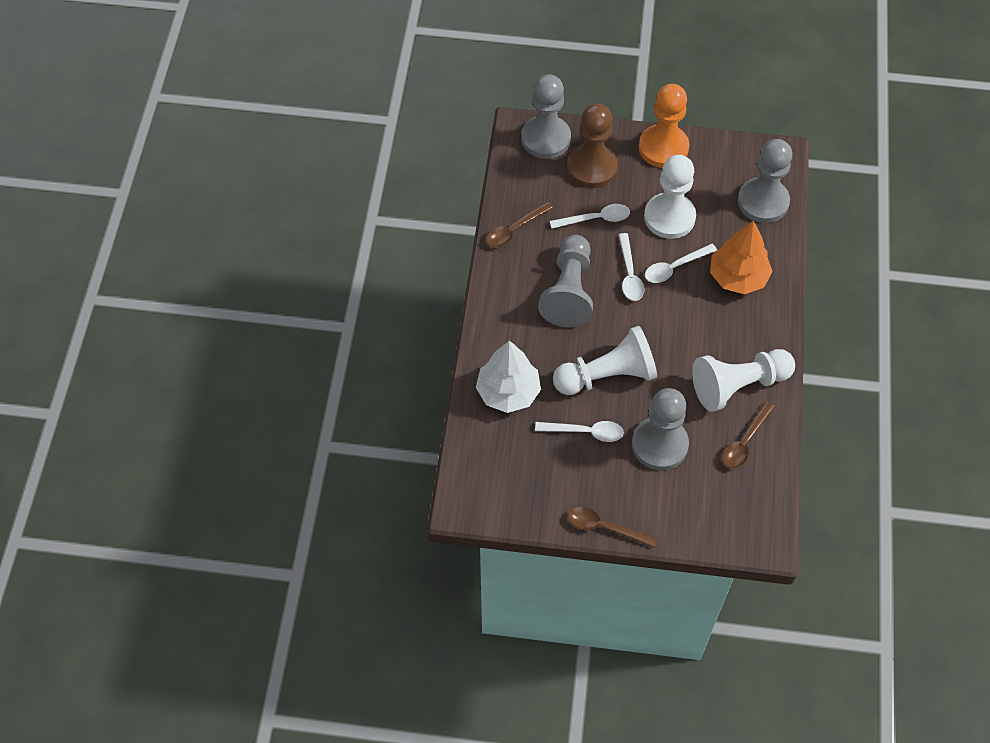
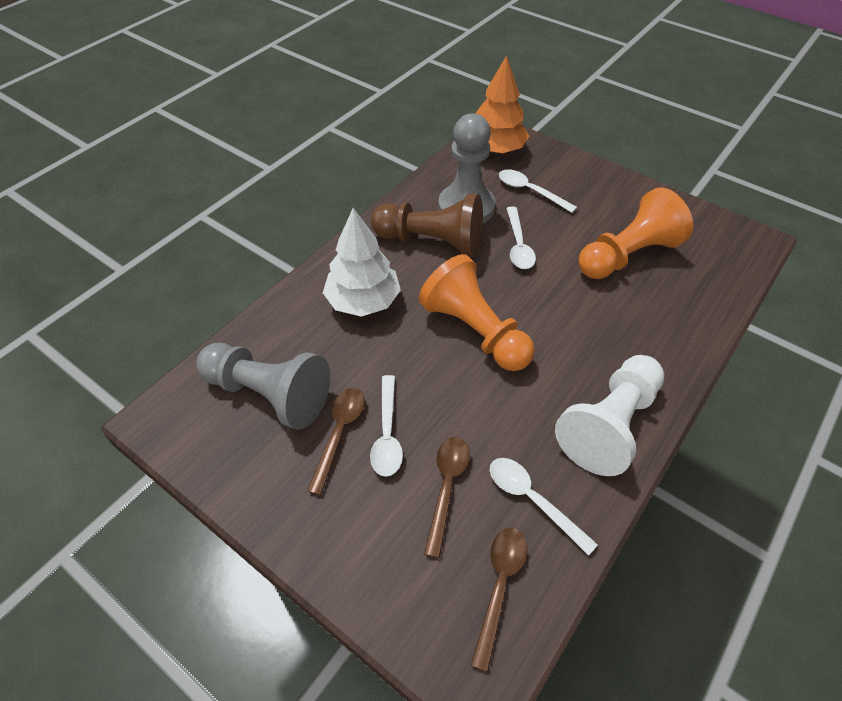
grey pawn: [521,74,571,159] [538,235,593,327] [632,388,689,470] [738,139,792,223] = 4 -> [196,343,330,430] [438,113,495,223] = 2
orange pawn: [639,84,689,168] = 1 -> [419,254,535,371] [578,187,693,279] = 2
white pawn: [553,326,657,395] [644,155,696,239] [692,349,795,412] = 3 -> [555,355,664,476] = 1

